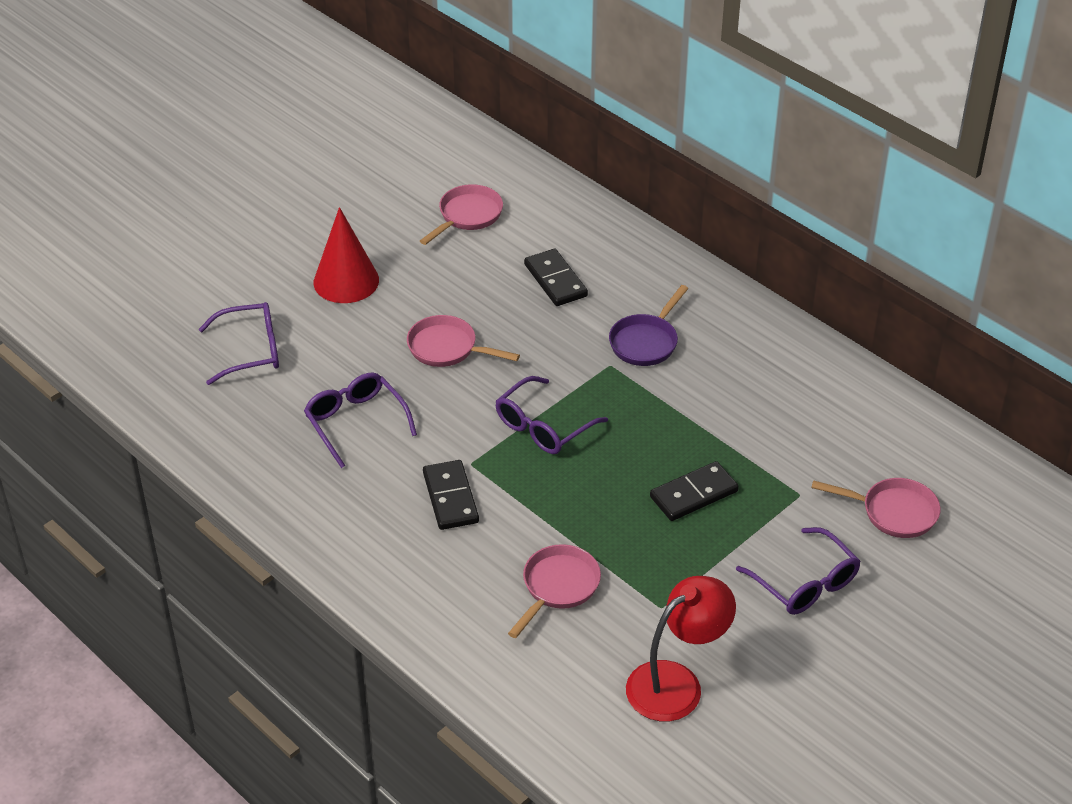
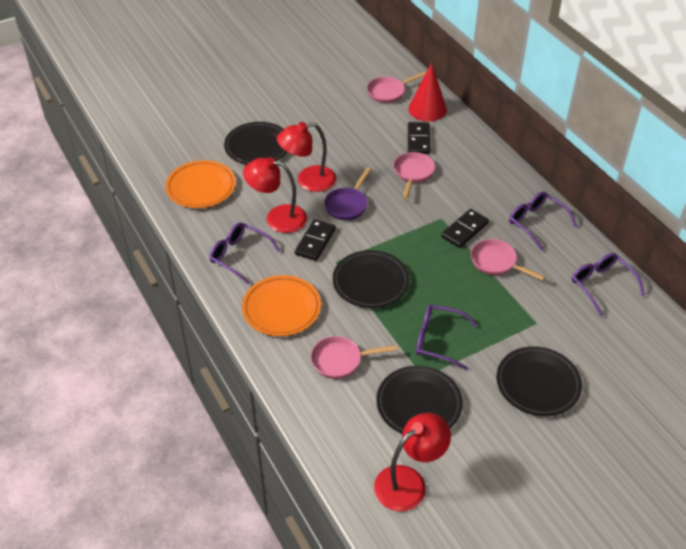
black plate: none = 0 -> [224,122,288,165] [333,250,410,308] [376,365,463,434] [497,346,582,416] = 4
orange plate: none = 0 -> [165,160,236,208] [242,275,321,336] = 2
red lamp: [626,576,736,721] = 1 -> [243,157,307,233] [277,122,336,192] [374,413,451,511] = 3

